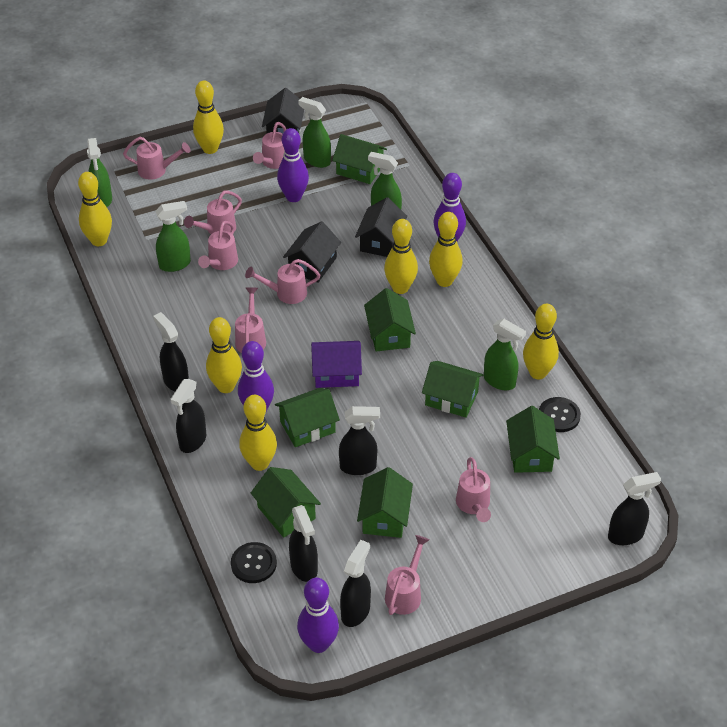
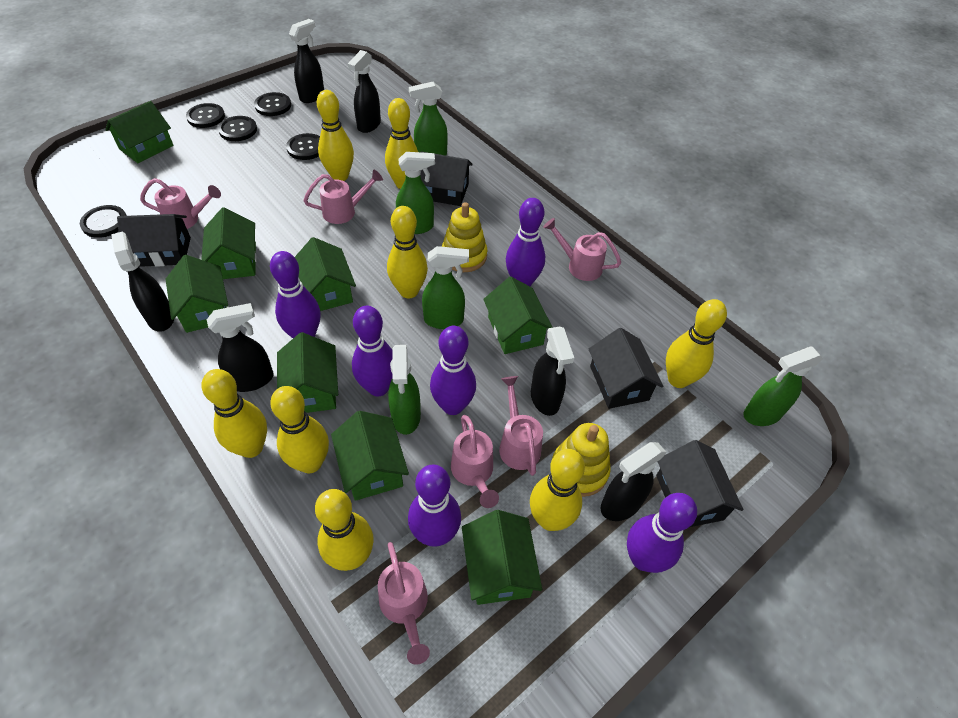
black button: [231,542,277,583] [539,397,581,432] = 2 -> [80,205,127,238] [186,103,225,128] [218,116,257,141] [254,92,291,116] [286,133,320,160] = 5
black house: [262,88,304,133] [283,221,341,283] [355,197,407,257] = 3 -> [117,214,191,267] [420,151,473,206] [588,328,664,409] [656,440,744,527] = 4
green house: [251,467,321,538] [275,388,340,447] [332,134,387,184] [357,467,413,538] [364,288,416,351] [422,361,484,418] [506,406,560,473] = 7 -> [105,101,174,163] [166,255,228,333] [201,207,257,279] [277,332,338,413] [295,237,356,311] [331,411,409,501] [462,510,542,605] [483,277,553,354] = 8
pink watering can: [123,137,190,180] [184,191,242,234] [198,221,238,270] [235,287,266,353] [245,259,320,304] [253,122,286,169] [385,535,429,615] [456,457,491,522] = 8 -> [140,178,221,229] [303,170,383,224] [378,542,430,665] [451,415,499,508] [499,376,543,476] [543,218,621,281] = 6
purple bowling pin: [238,341,274,411] [277,128,309,202] [297,578,339,653] [433,173,466,241] = 4 -> [270,251,320,338] [352,306,393,396] [408,464,461,547] [430,326,476,415] [506,198,545,286] [627,493,697,573] = 6
purple house: [311,341,362,388] = 1 -> none = 0
yellow bowling pin: [78,172,112,246] [193,81,224,154] [206,317,242,393] [239,395,277,471] [384,219,418,294] [429,212,463,287] [523,304,559,379] = 7 -> [202,369,267,458] [270,386,329,473] [315,489,374,571] [317,90,354,181] [385,98,418,189] [387,206,428,298] [530,449,585,531] [666,299,727,388] = 8
yellow stacking toy: none = 0 -> [442,202,487,272] [552,423,611,497] = 2

